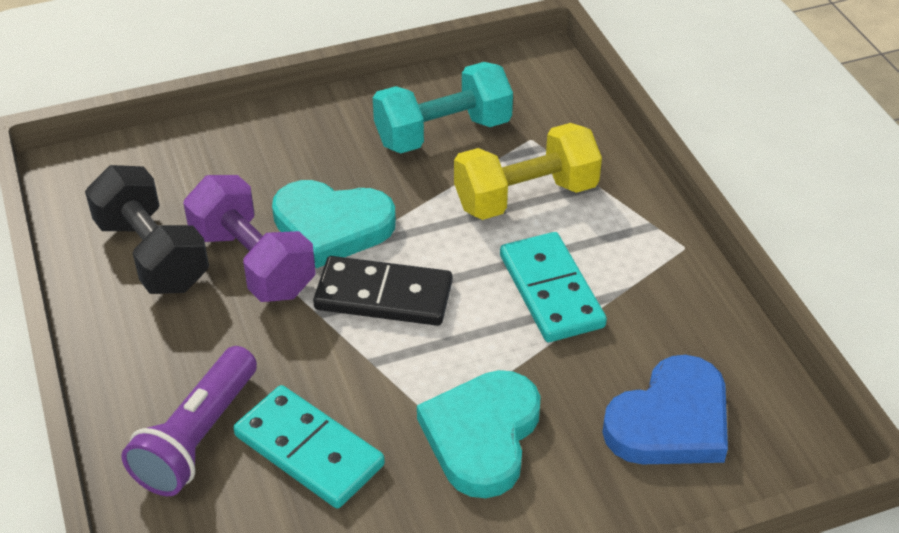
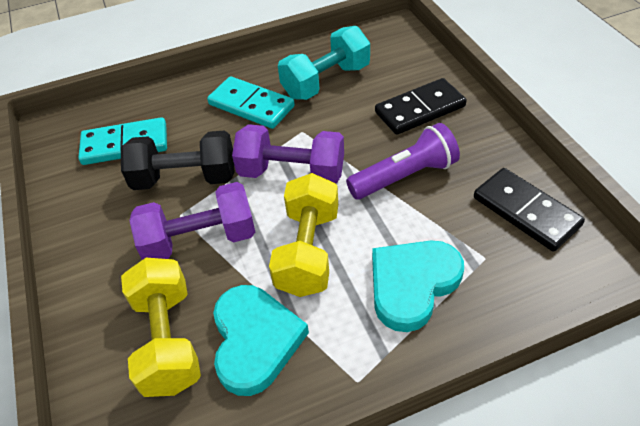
black domino: [313,256,452,326] = 1 -> [375,78,467,135] [474,168,585,252] = 2
blue heart: [602,355,728,464] = 1 -> none = 0
purple dumbbell: [183,175,316,302] = 1 -> [129,182,255,260] [232,124,344,184] = 2
yellow dumbbell: [454,123,602,220] = 1 -> [121,258,201,397] [269,173,338,297] = 2

